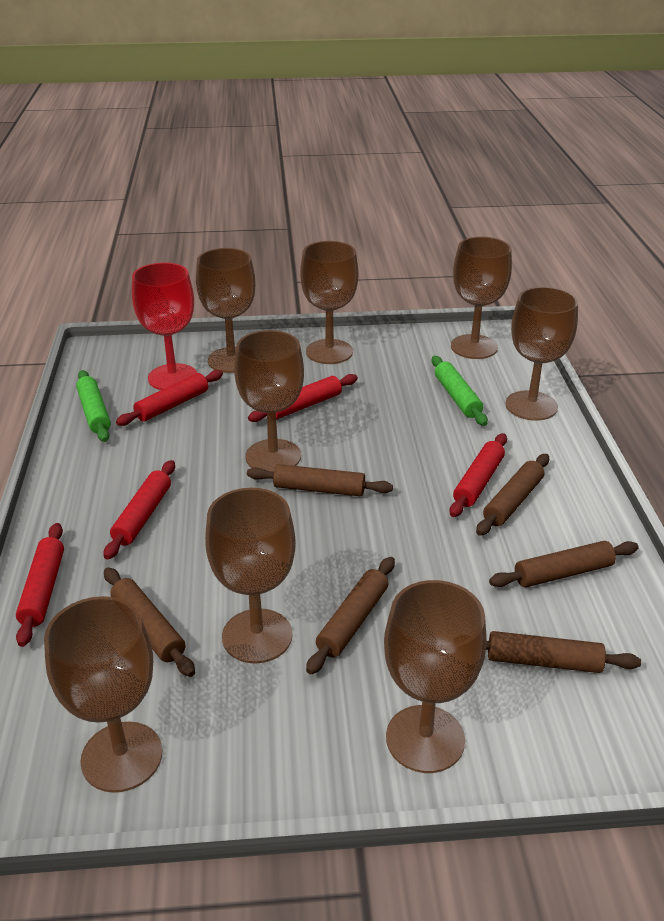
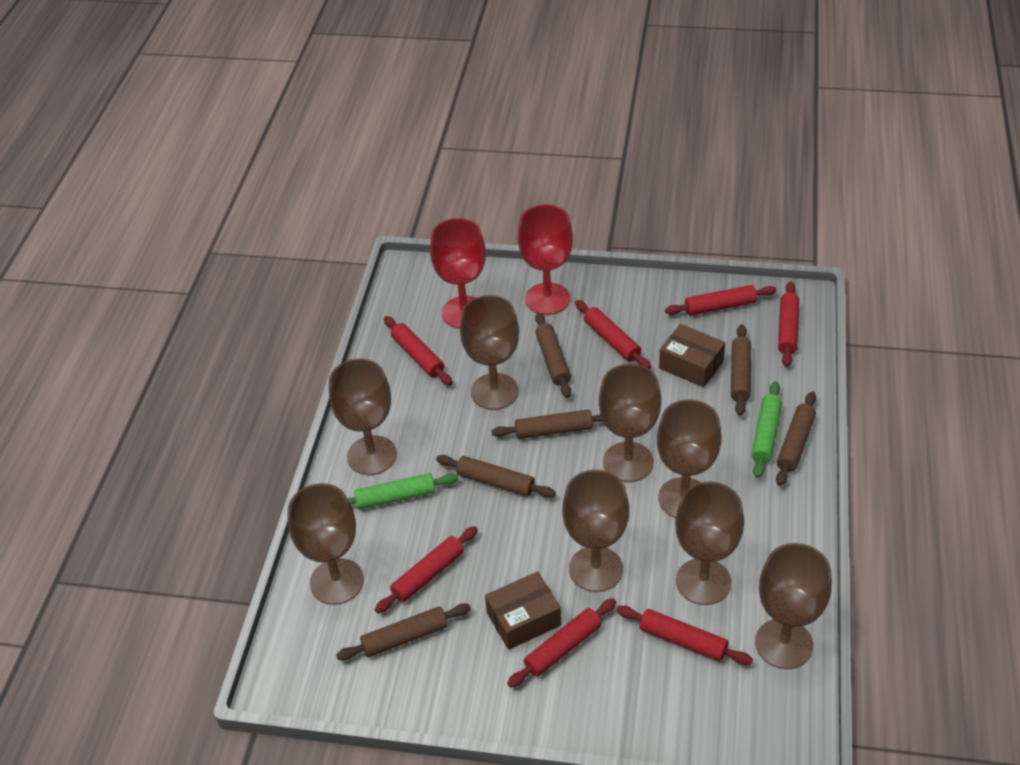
brown box: none = 0 -> [485,571,561,650] [659,324,725,387] = 2
red goblet: [132,263,197,390] = 1 -> [430,218,486,329] [518,204,573,315] = 2
red rolling pin: [16,523,64,647] [104,460,175,560] [116,370,223,426] [248,374,358,422] [449,433,507,517] = 5 -> [375,526,478,613] [384,316,452,385] [507,598,616,688] [575,300,651,369] [617,606,753,665] [665,285,777,316] [778,281,799,367] = 7

